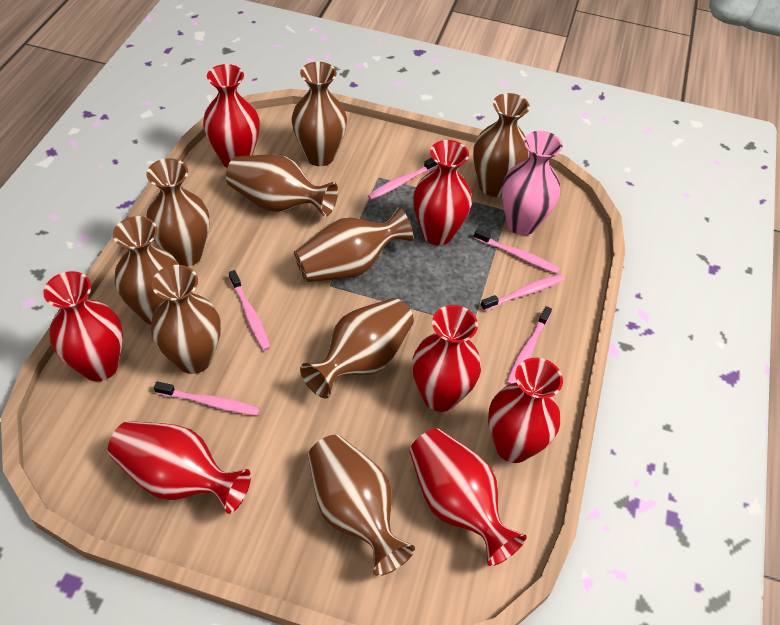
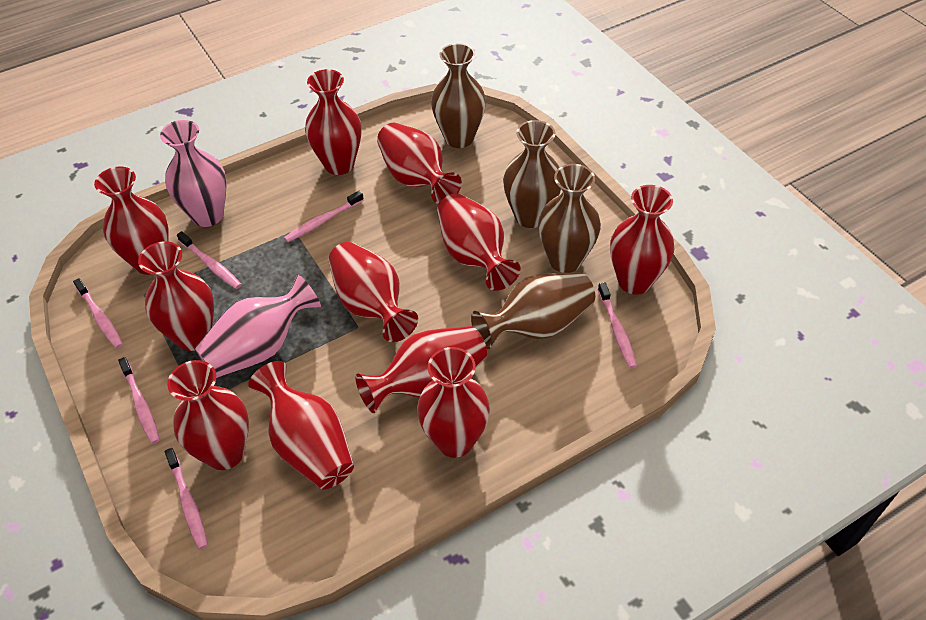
brown vase: [113,216,179,325] [146,158,209,267] [151,265,221,374] [226,155,338,217] [292,62,347,166] [294,207,413,282] [300,298,414,398] [308,435,415,576] [473,93,530,197] = 9 -> [431,43,486,148] [471,272,595,349] [503,120,561,228] [538,164,601,273] = 4
pink vase: [502,131,562,235] = 1 -> [160,120,227,227] [194,275,321,378] = 2
red vase: [43,271,123,381] [108,421,251,514] [203,64,260,168] [410,429,527,566] [412,305,481,412] [413,140,472,245] [488,358,563,463] = 7 -> [94,166,169,275] [138,241,214,351] [167,360,249,470] [248,361,354,490] [305,69,361,175] [328,242,418,342] [356,326,487,413] [377,123,462,204] [417,347,490,458] [437,193,520,291] [610,185,675,295] = 11

